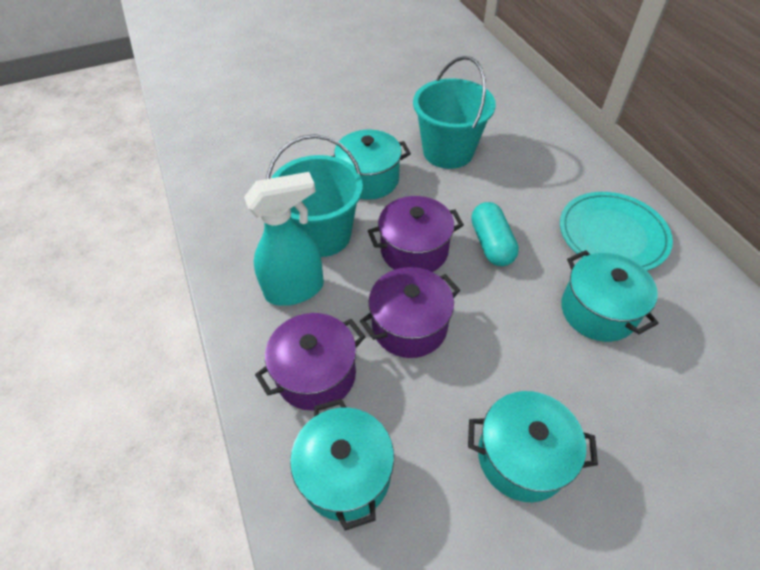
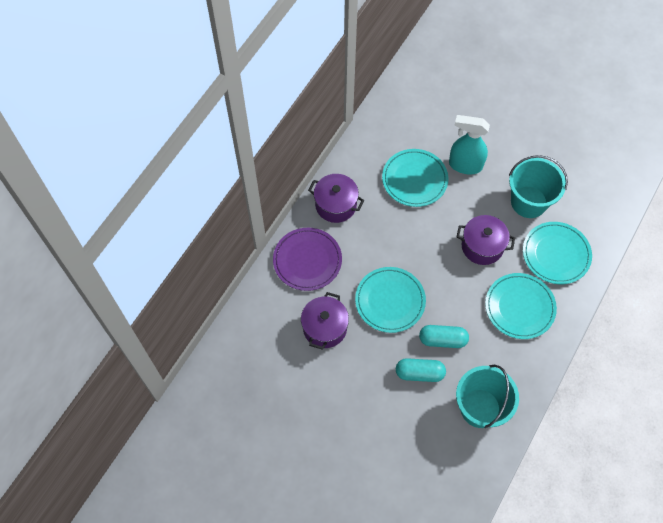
purple plate: none = 0 -> [273,228,342,291] = 1
turquoise capsule: [471,202,519,266] = 1 -> [396,358,446,382] [419,325,469,348] = 2
turquoise plate: [560,192,673,271] = 1 -> [355,267,426,333] [382,149,448,207] [485,273,557,339] [523,222,592,284] = 4
turquoise pot: [290,399,394,531] [332,130,411,200] [468,391,598,502] [561,250,659,342] = 4 -> none = 0

